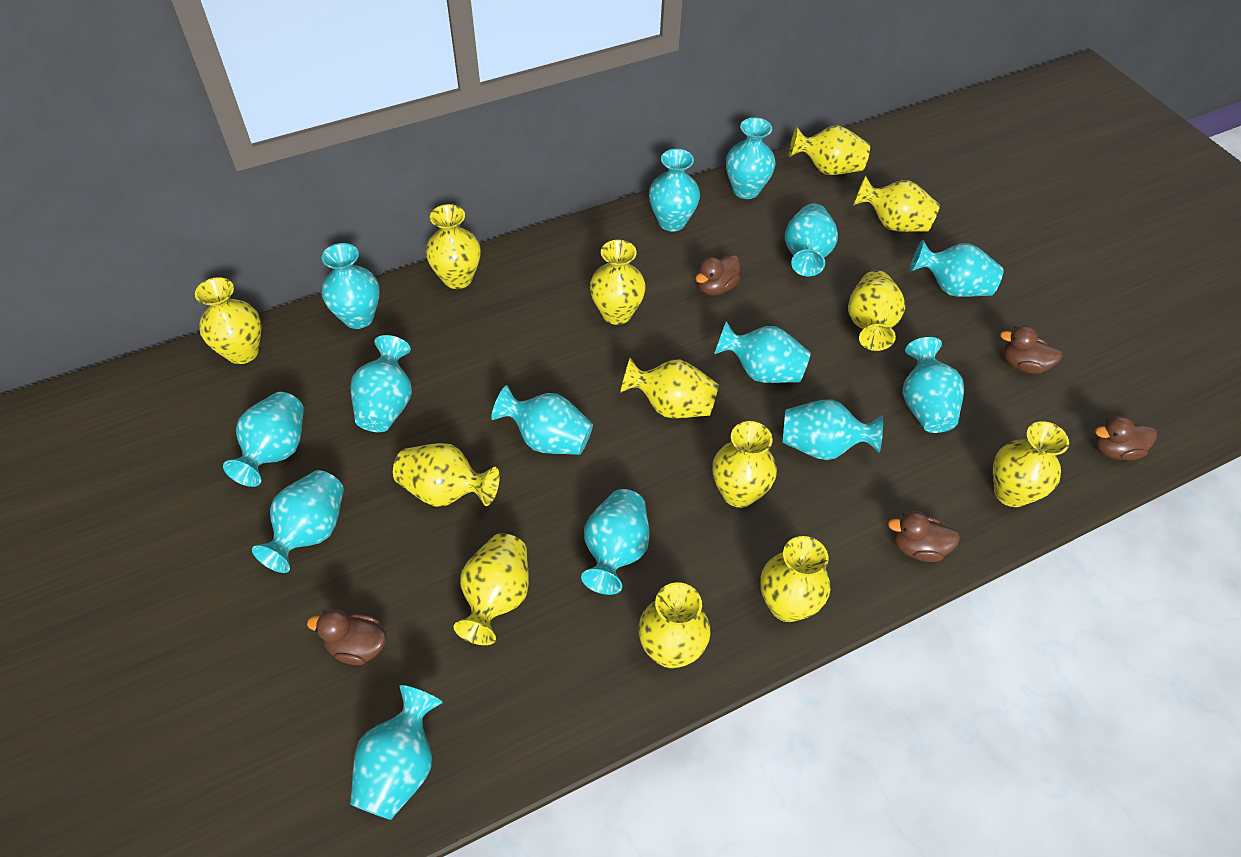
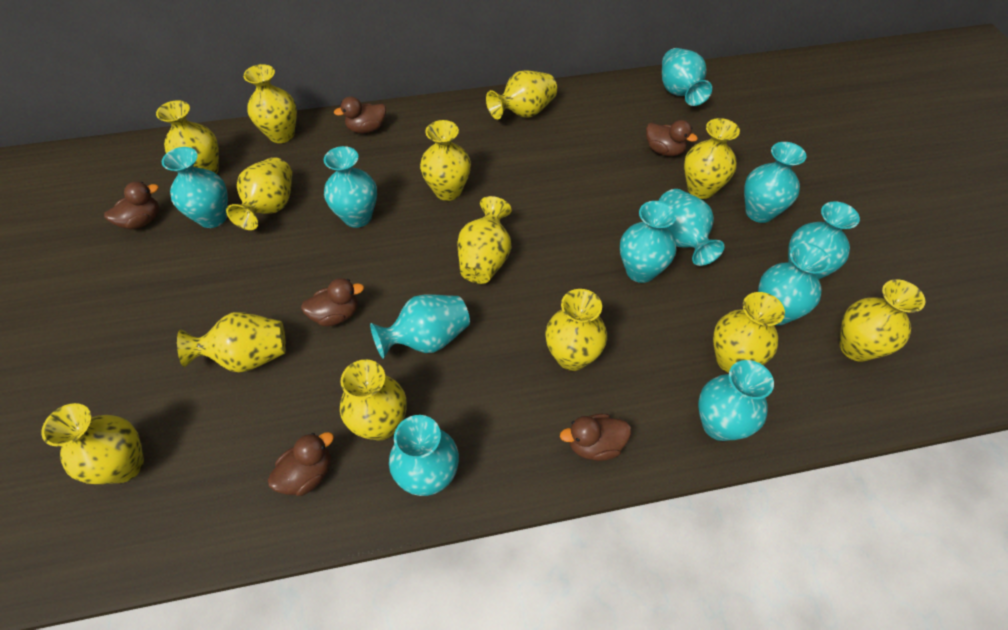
brown duck: [307,609,387,665] [695,255,740,296] [888,511,960,562] [1000,326,1063,374] [1095,416,1157,460] = 5 -> [104,182,159,229] [268,432,334,496] [301,278,364,326] [334,96,386,133] [560,414,631,461] [646,120,698,156] = 6
turquoise vase: [223,392,304,487] [252,470,344,573] [321,243,380,329] [350,685,443,820] [351,335,412,432] [491,385,593,455] [581,489,650,595] [649,149,700,232] [714,321,811,383] [726,117,776,199] [783,399,883,460] [785,203,838,276] [902,337,964,433] [910,240,1004,297] = 14 -> [162,147,228,228] [324,146,377,228] [370,295,470,359] [389,415,459,496] [620,201,677,283] [659,189,724,266] [662,48,712,106] [698,360,774,441] [744,142,807,223] [758,243,830,325] [788,201,860,279] = 11

